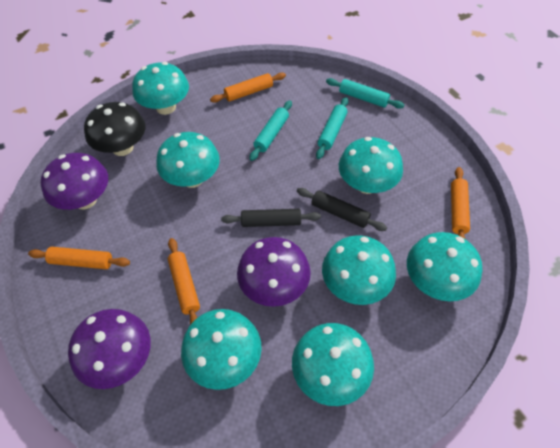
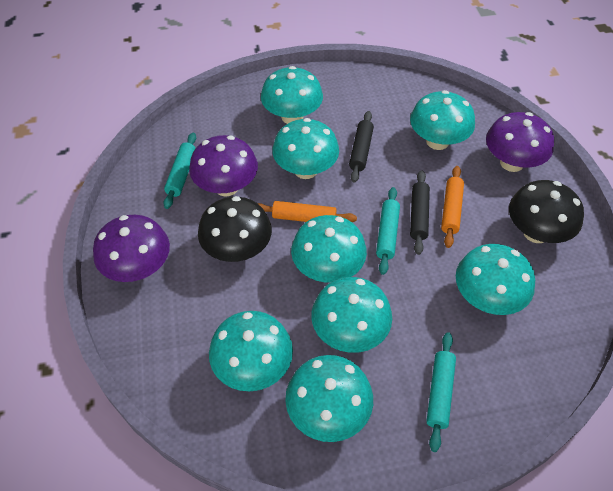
black mushroom: [84,102,145,156] = 1 -> [198,196,272,262] [509,180,584,243] = 2
orange rolling pin: [28,247,130,269] [168,238,200,325] [210,72,286,103] [451,167,470,239] = 4 -> [258,201,357,222] [441,166,464,248] = 2
turquoise mushroom: [132,62,189,115] [156,132,220,188] [181,309,262,390] [292,323,374,406] [322,235,396,305] [339,137,403,194] [407,232,483,301] = 7 -> [209,311,293,391] [261,66,323,124] [272,118,339,179] [285,355,373,442] [291,215,367,283] [311,277,392,353] [410,90,475,150] [456,244,535,315] = 8

